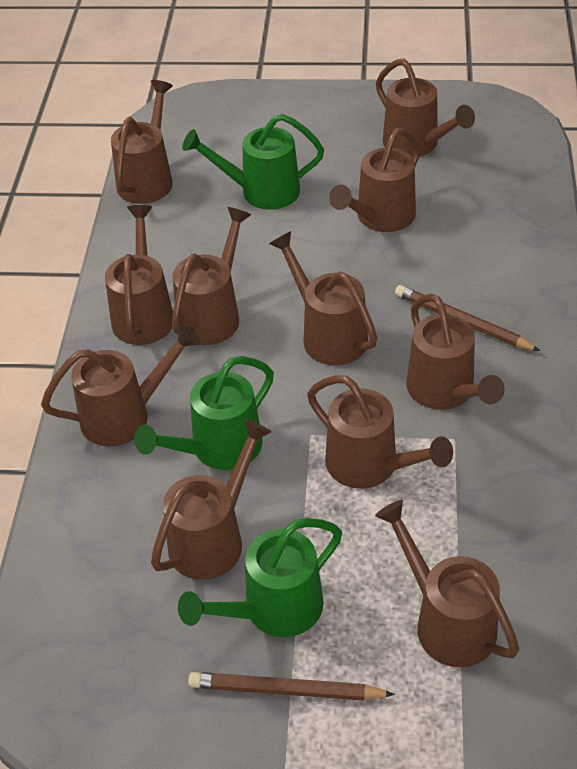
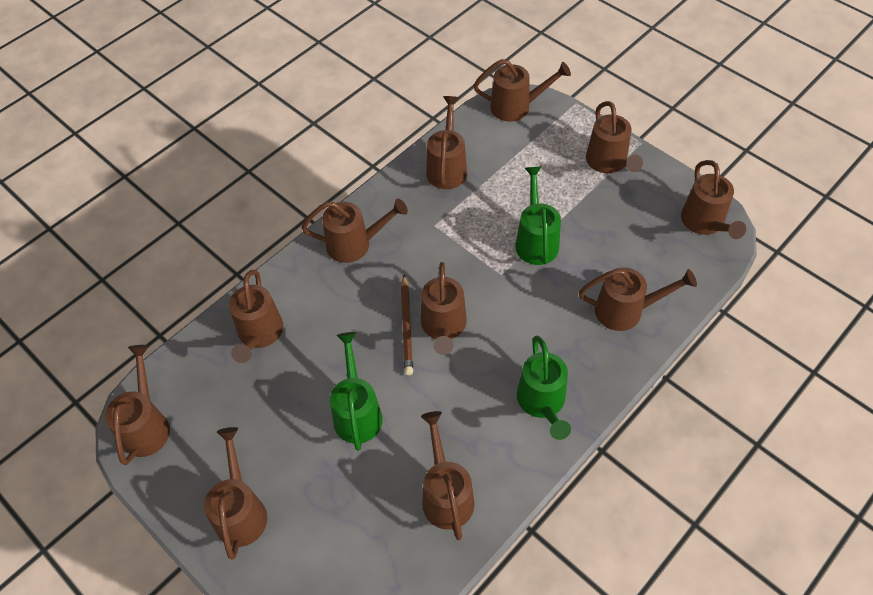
brown pencil: [188,672,395,701] [395,285,540,351] = 2 -> [401,274,413,375] = 1

